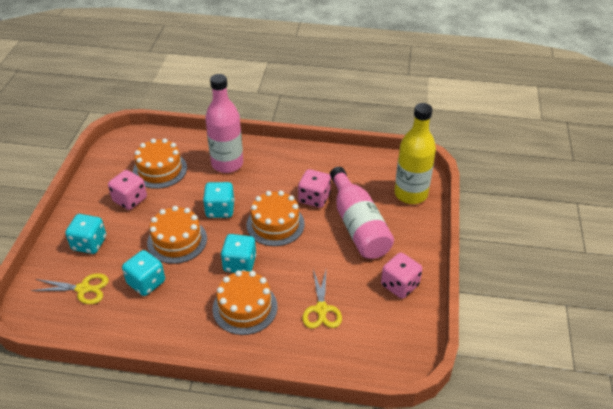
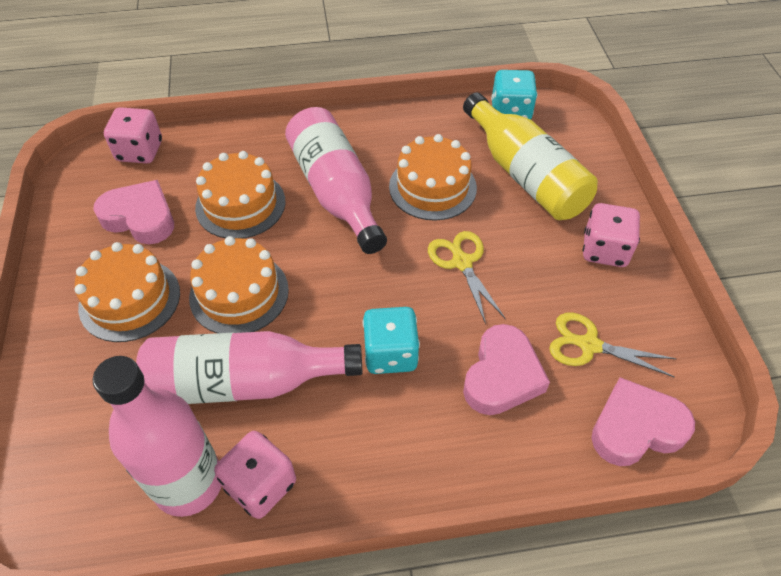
pink bottle: [205,74,243,173] [330,167,394,259] = 2 -> [93,356,222,517] [136,331,363,404] [285,107,387,254] = 3
pink heart: none = 0 -> [93,180,174,244] [463,324,550,415] [591,377,695,466] = 3
turquoise dice: [65,214,106,254] [122,250,165,296] [203,182,235,218] [221,234,257,273] = 4 -> [362,307,420,374] [491,70,537,120] = 2

